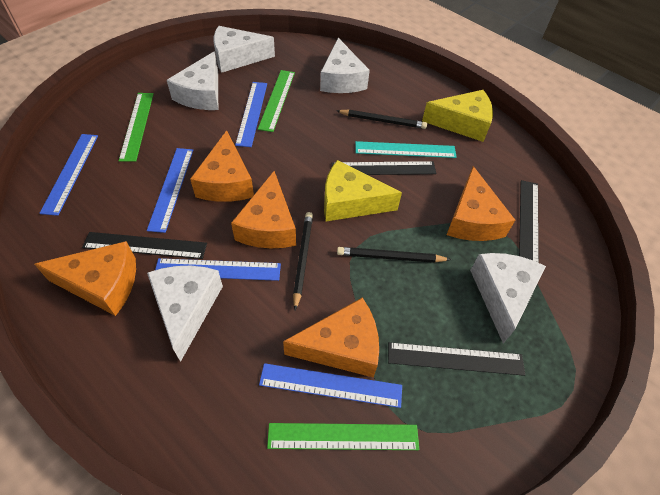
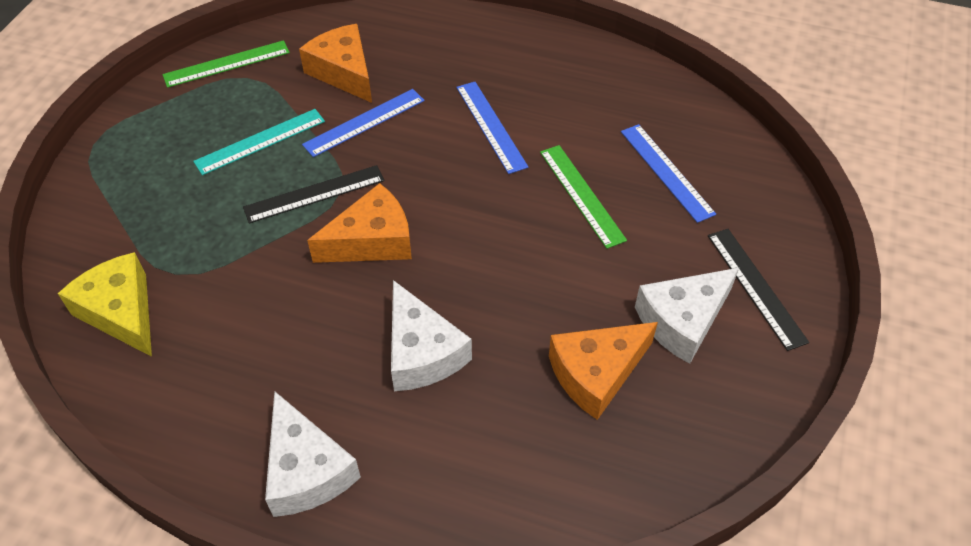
black pencil: [293,212,313,310] [337,110,427,129] [337,247,451,263] = 3 -> none = 0
black ruler: [82,232,207,259] [332,161,437,175] [388,342,525,376] [519,180,539,263] = 4 -> [243,165,384,223] [708,229,809,351] = 2
blue ruler: [39,134,98,216] [147,148,193,233] [155,258,281,281] [235,82,267,147] [259,363,402,408] = 5 -> [302,89,425,157] [456,82,528,174] [621,124,716,223] = 3
green ruler: [119,93,154,162] [258,70,295,132] [267,423,419,450] = 3 -> [162,40,290,88] [540,145,627,249] = 2
orange cheese: [34,241,136,316] [190,130,254,202] [231,171,296,248] [283,297,379,378] [447,166,515,241] = 5 -> [299,24,372,103] [307,183,412,263] [549,322,658,420] = 3
white cheese: [147,266,223,362] [167,51,218,110] [214,26,275,73] [320,38,370,93] [470,253,546,343] = 5 -> [265,391,361,517] [391,280,472,391] [635,268,739,364] = 3
yellow cheese: [324,160,402,221] [422,90,493,142] = 2 -> [58,252,152,357] = 1

